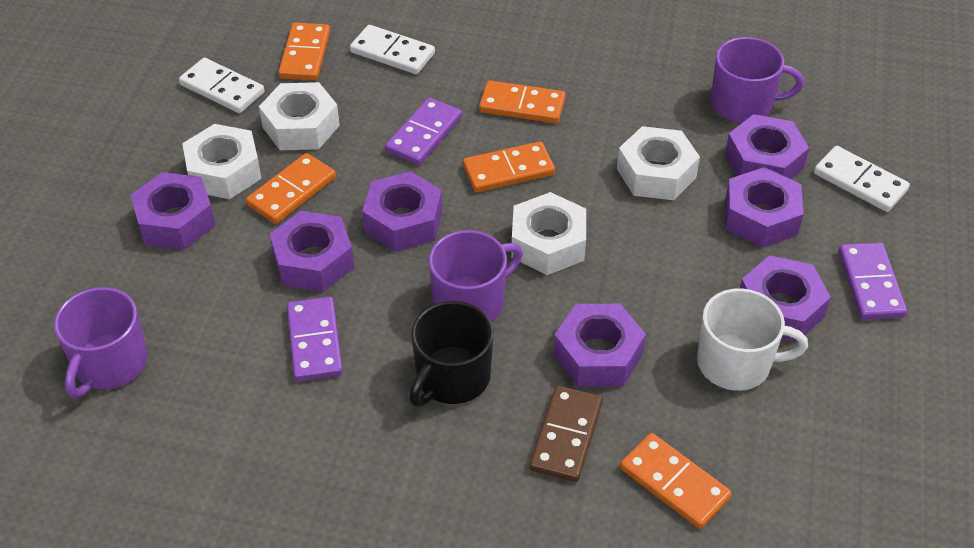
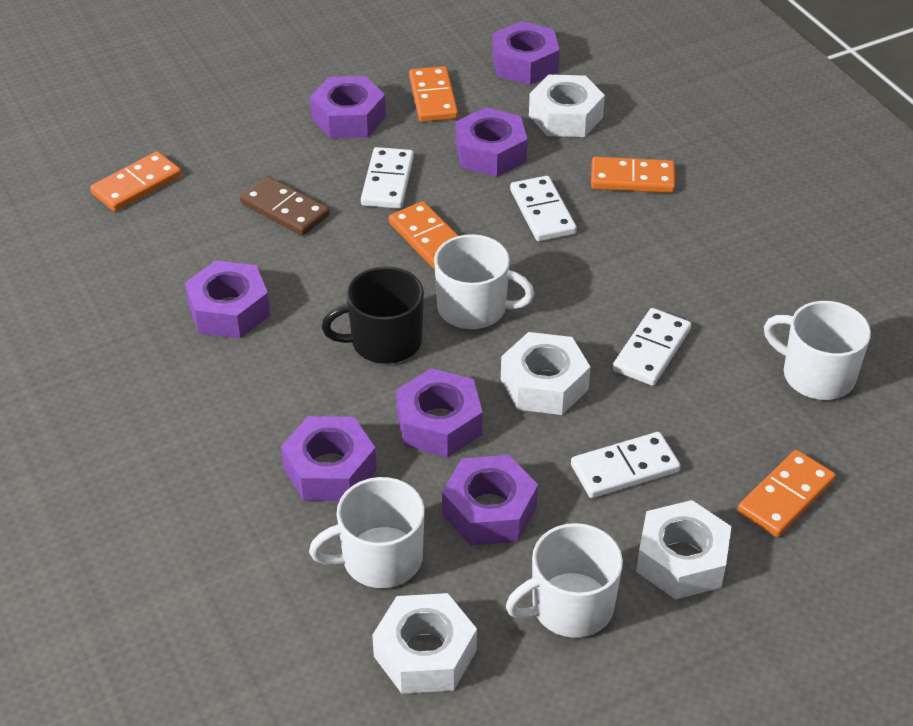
purple domino: [287,297,343,382] [385,98,462,165] [838,243,907,320] = 3 -> none = 0
purple mug: [54,287,148,398] [429,230,522,322] [711,37,804,123] = 3 -> none = 0
white domino: [179,58,264,113] [350,25,435,74] [814,146,910,212] = 3 -> [361,147,414,209] [510,176,577,241] [571,432,680,498] [613,308,692,386] = 4
white mug: [697,288,808,391] = 1 -> [309,477,425,588] [434,234,535,329] [506,523,623,638] [764,301,871,400] = 4

